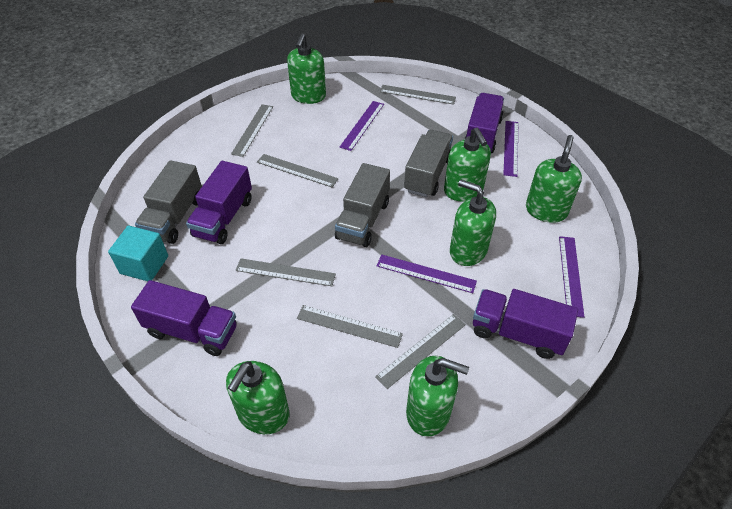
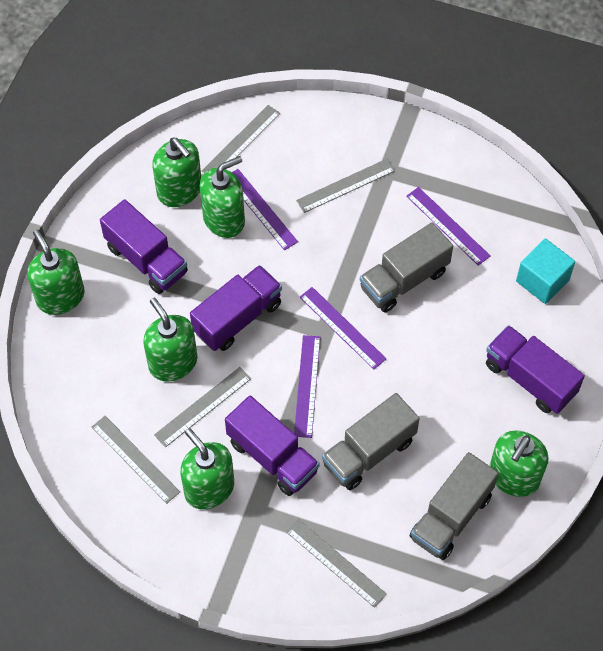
grey ruler: [231,104,273,157] [235,259,336,286] [257,154,339,187] [297,305,403,348] [375,314,466,389] [380,85,456,105] = 6 -> [92,416,180,504] [154,367,251,447] [202,105,280,173] [286,519,387,608] [296,159,395,213] = 5

